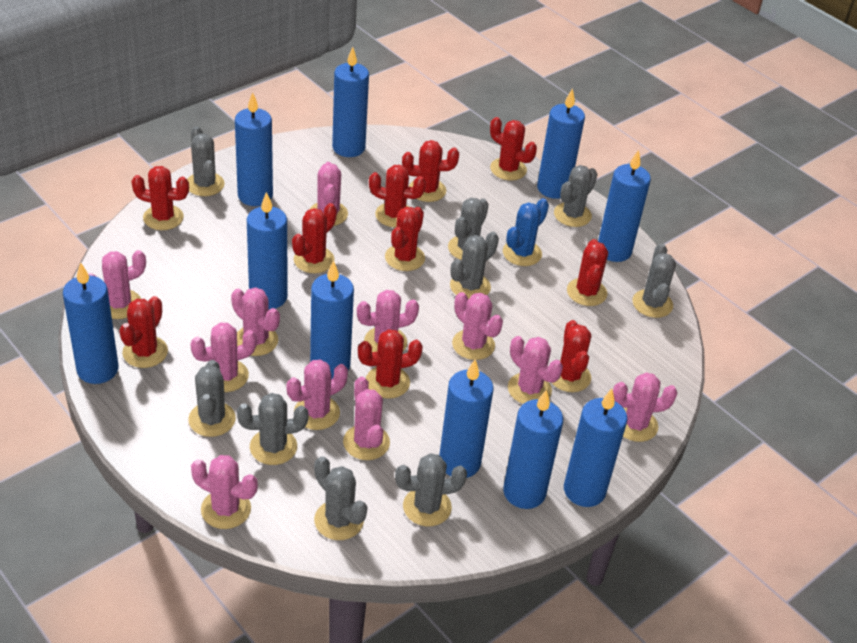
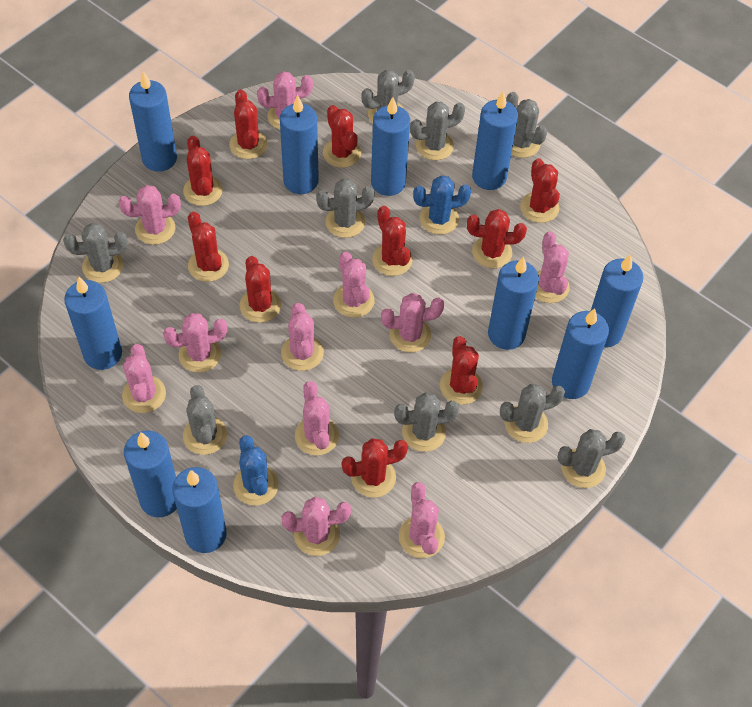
blue cactus: [503,198,549,266] = 1 -> [233,435,279,505] [413,175,471,235] = 2

